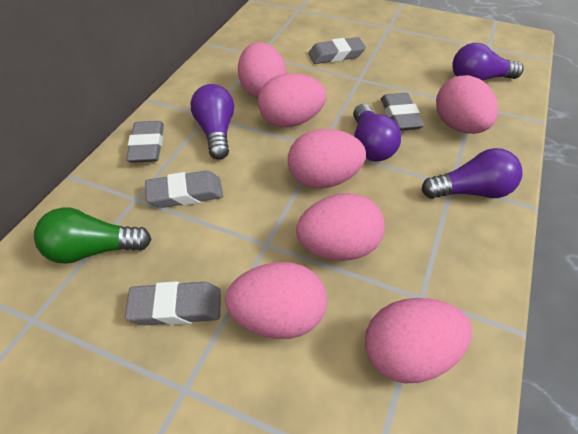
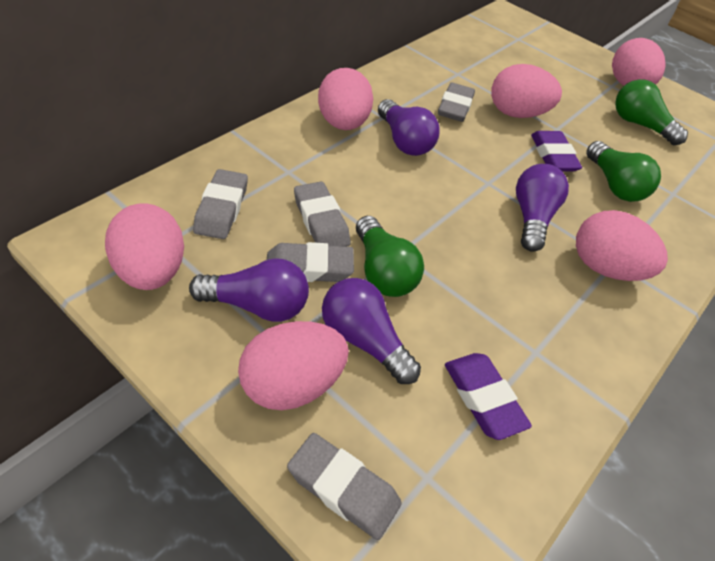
green light bulb: [34,207,152,264] = 1 -> [356,216,424,297] [586,141,661,202] [615,79,688,145] = 3
pink egg: [225,262,327,339] [238,42,286,98] [258,73,326,127] [288,129,366,188] [296,193,385,261] [365,298,472,384] [436,75,498,134] = 7 -> [105,203,184,290] [238,321,349,410] [318,68,373,130] [491,64,562,118] [576,210,668,281] [612,38,666,86] = 6
purple eraser: none = 0 -> [445,353,532,440] [531,131,582,171] = 2

